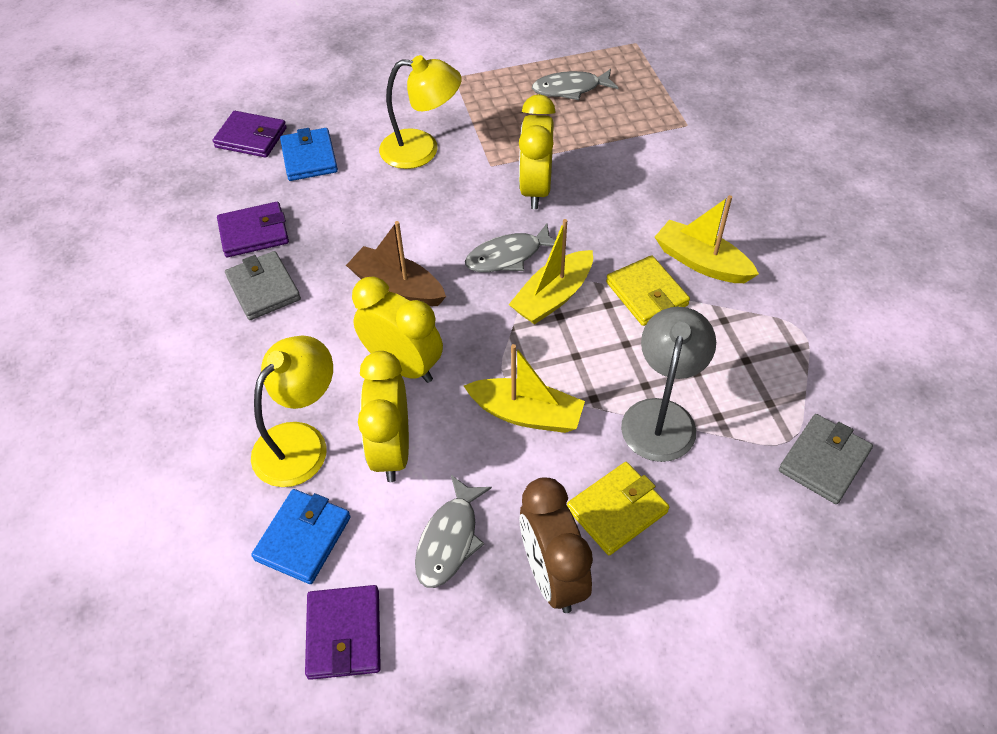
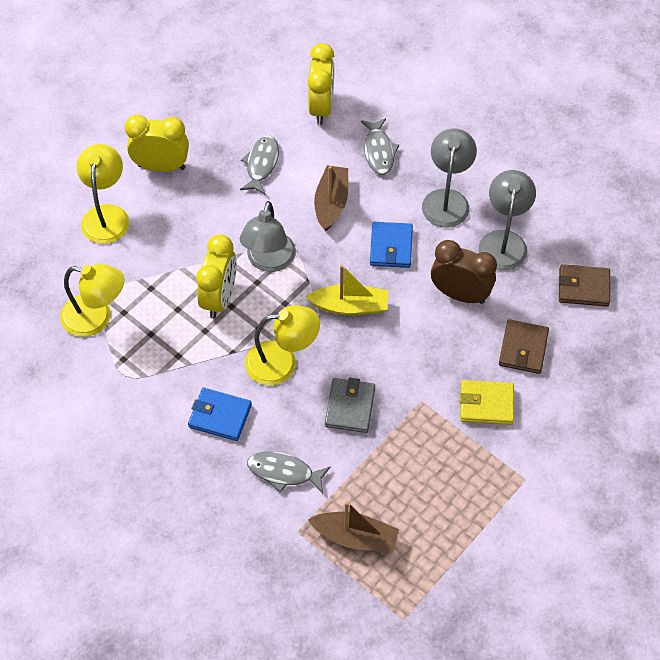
brown boat: [346,221,446,307] = 1 -> [308,501,399,552] [314,165,348,232] = 2
brown wallet: none = 0 -> [499,319,549,374] [559,264,610,307] = 2
grey lamp: [621,307,716,462] = 1 -> [240,201,296,272] [422,129,477,228] [479,170,536,270] = 3
grey wallet: [225,251,301,320] [779,414,873,504] = 2 -> [325,378,375,433] = 1
purple wallet: [213,111,287,158] [217,202,289,257] [305,585,381,680] = 3 -> none = 0
yellow boat: [464,344,585,433] [509,219,593,325] [655,195,759,283] = 3 -> [306,265,388,315] = 1
yellow lamp: [251,335,333,487] [379,55,462,169] = 2 -> [60,264,124,337] [77,144,129,244] [245,305,320,385] = 3
yellow wallet: [567,462,669,556] [606,255,690,326] = 2 -> [460,380,514,425] = 1

